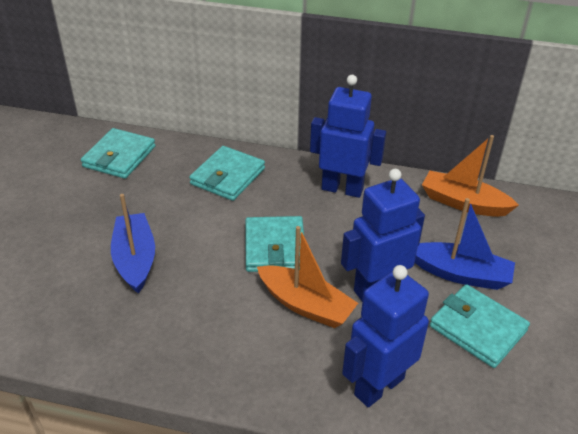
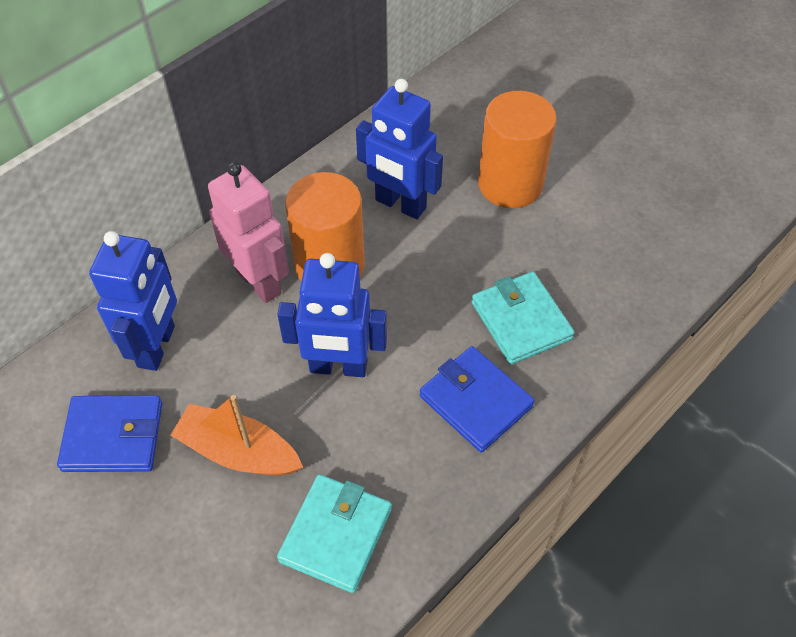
blue boat: [111,194,155,294] [415,198,515,290] = 2 -> none = 0
blue wallet: none = 0 -> [57,395,162,472] [420,346,534,453] = 2
orange boat: [257,226,358,328] [422,135,519,217] = 2 -> [171,395,303,476] = 1
orange cylinder: none = 0 -> [285,172,365,281] [478,91,557,208] = 2
pink robot: none = 0 -> [208,162,289,303] = 1
turquoise wallet: [81,128,156,179] [189,146,265,201] [246,216,304,272] [430,284,530,368] = 4 -> [277,474,392,593] [472,272,575,365] = 2

